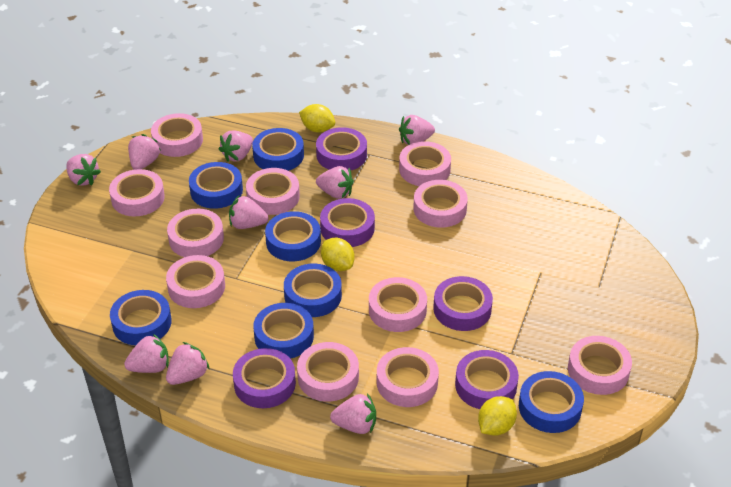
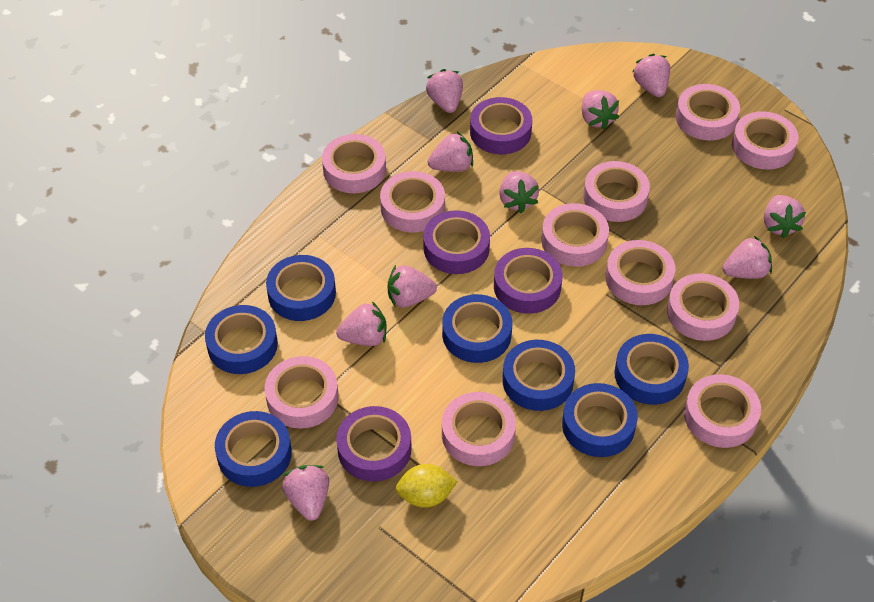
pink strawberry: [66,154,101,186] [124,334,169,373] [128,134,161,170] [166,342,210,385] [219,130,253,161] [229,196,268,229] [316,166,354,199] [330,393,376,434] [399,115,435,145] = 9 -> [282,465,329,521] [336,301,386,346] [388,265,437,308] [426,69,463,113] [428,132,473,172] [499,171,539,213] [582,90,619,130] [633,54,670,97] [723,236,772,279] [764,195,806,238] = 10
purple tape: [233,348,296,408] [316,127,367,170] [320,198,375,247] [433,276,493,331] [455,350,519,409] = 5 -> [336,406,412,482] [423,210,490,274] [470,97,532,154] [494,248,563,314] = 4
yellow lemon: [299,104,335,133] [321,238,355,271] [478,396,517,436] = 3 -> [395,464,458,508] = 1

